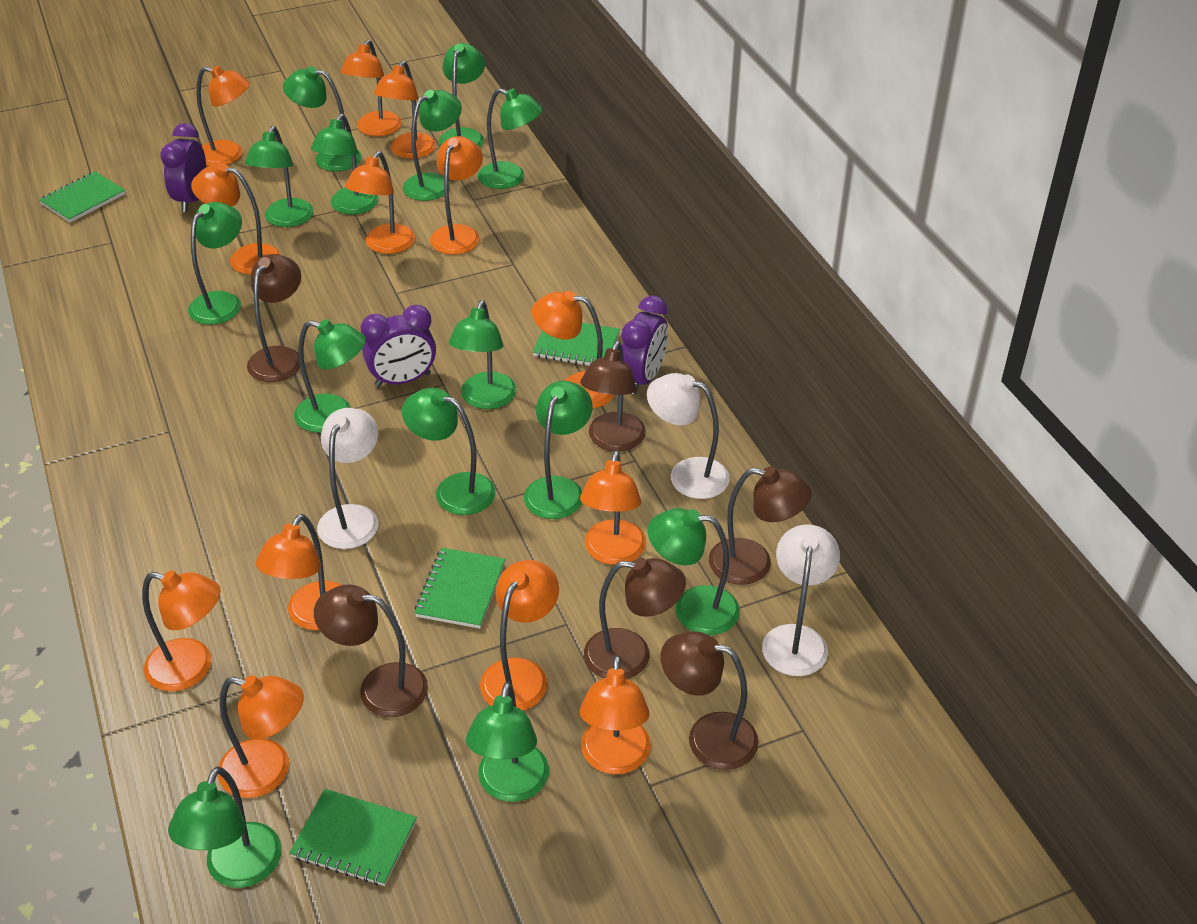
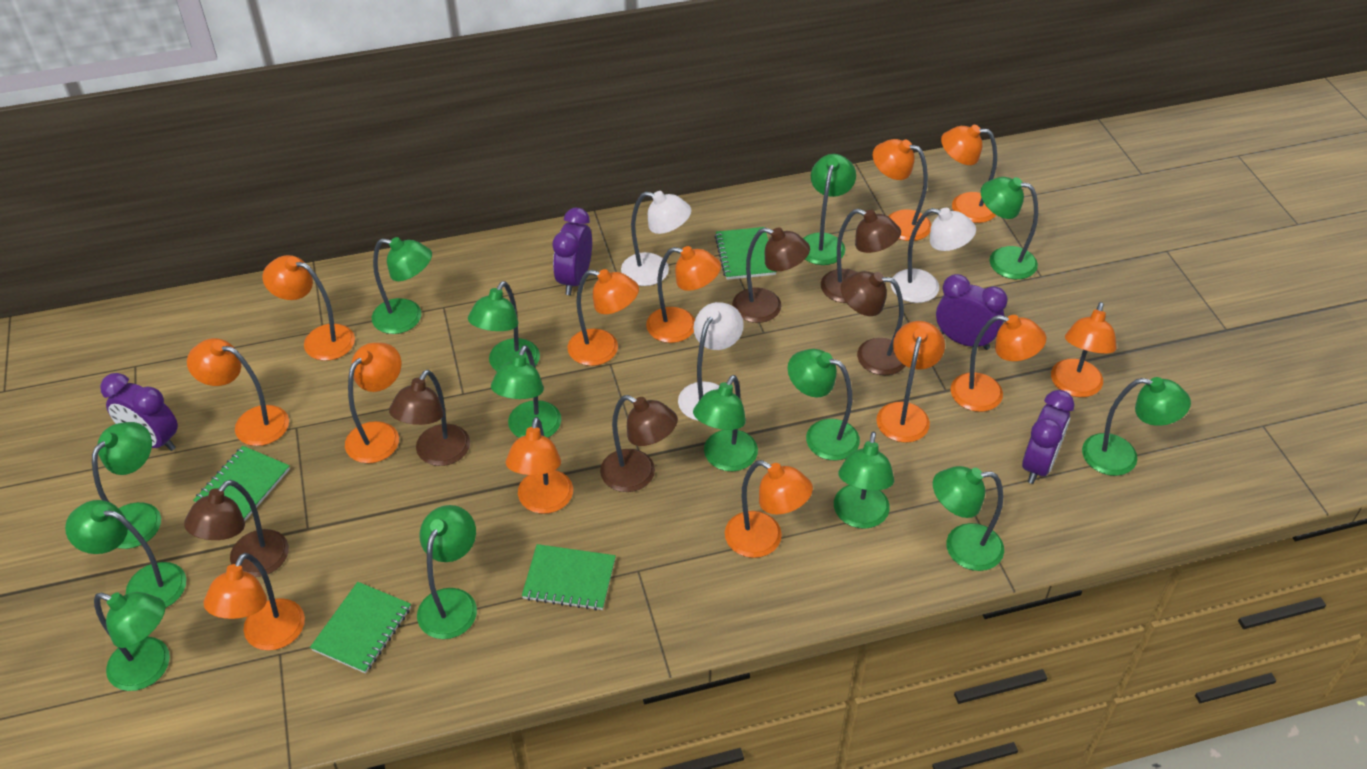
purple clock: [160,123,206,212] [361,305,436,387] [621,296,668,394] = 3 -> [100,373,178,451] [553,208,592,295] [936,274,1008,350] [1022,390,1075,484] = 4

